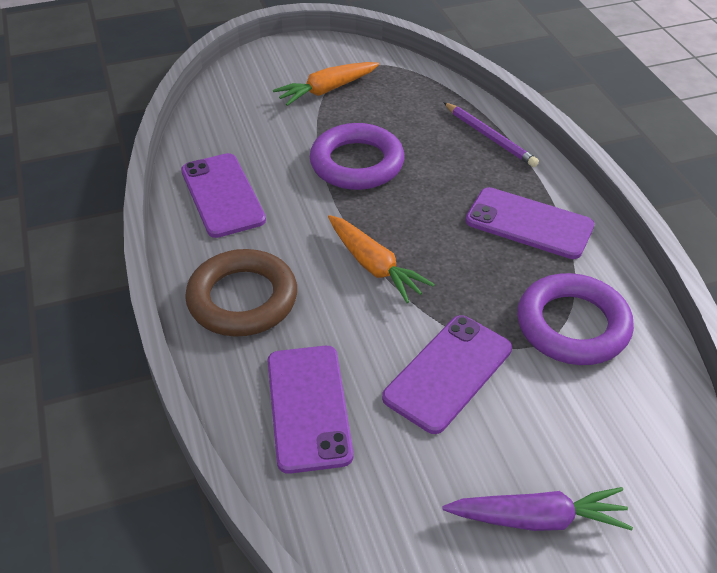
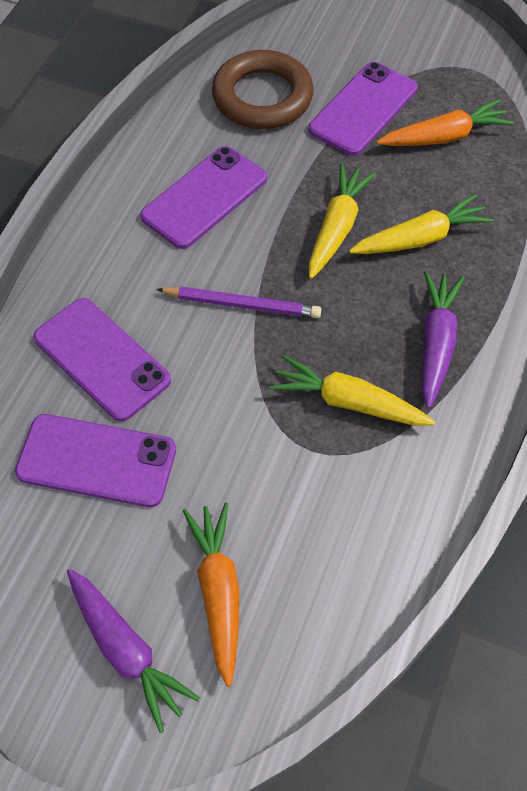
purple carrot: [442,487,633,531] = 1 -> [67,569,200,733] [422,271,464,409] = 2
purple ring: [310,123,404,190] [517,273,634,365] = 2 -> none = 0
yellow carrot: none = 0 -> [269,355,435,426] [309,163,376,279] [349,194,494,254] = 3

